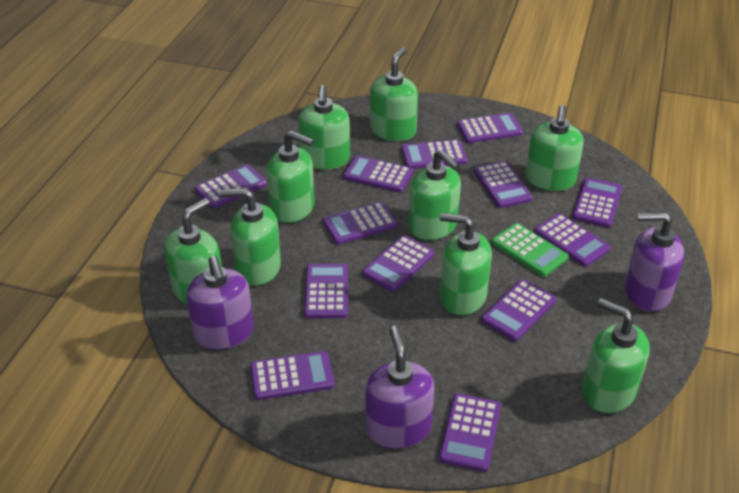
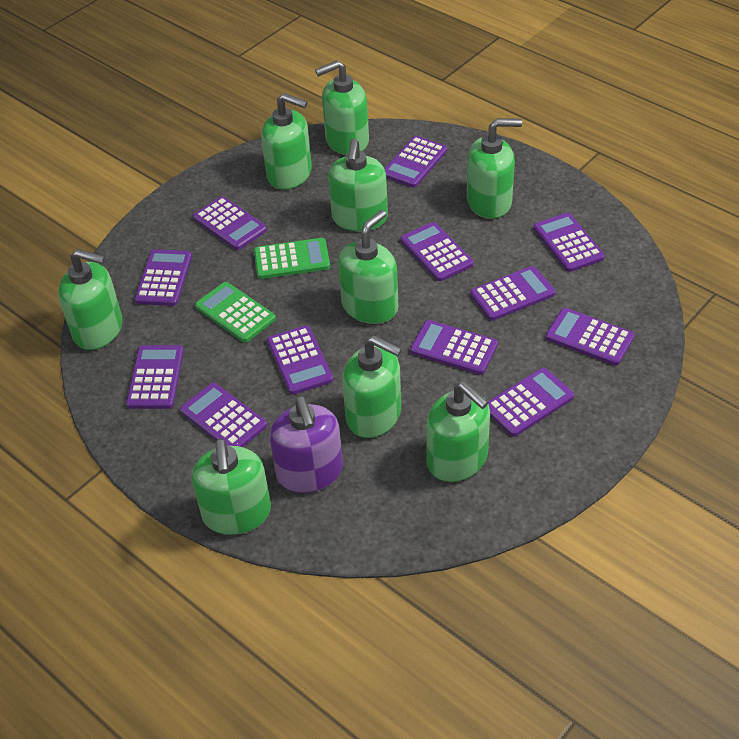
green calculator: [492,223,569,277] = 1 -> [195,282,276,343] [254,238,330,279] = 2
purple calculator: [195,164,267,209] [250,351,334,400] [304,264,348,319] [323,202,398,245] [343,155,413,192] [362,235,434,292] [401,140,467,169] [439,393,501,472] [457,113,523,143] [474,161,532,208] [481,279,556,341] [534,213,610,267] [572,178,622,227] = 13 -> [126,345,184,409] [135,249,192,306] [180,383,267,447] [193,196,267,250] [267,326,333,395] [384,136,447,188] [401,222,473,281] [410,320,498,375] [470,266,555,321] [488,368,574,437] [533,213,605,272] [545,308,635,366] = 12
purple soap dispenser: [186,256,254,350] [365,326,434,449] [625,212,684,312] = 3 -> [269,396,343,493] = 1

